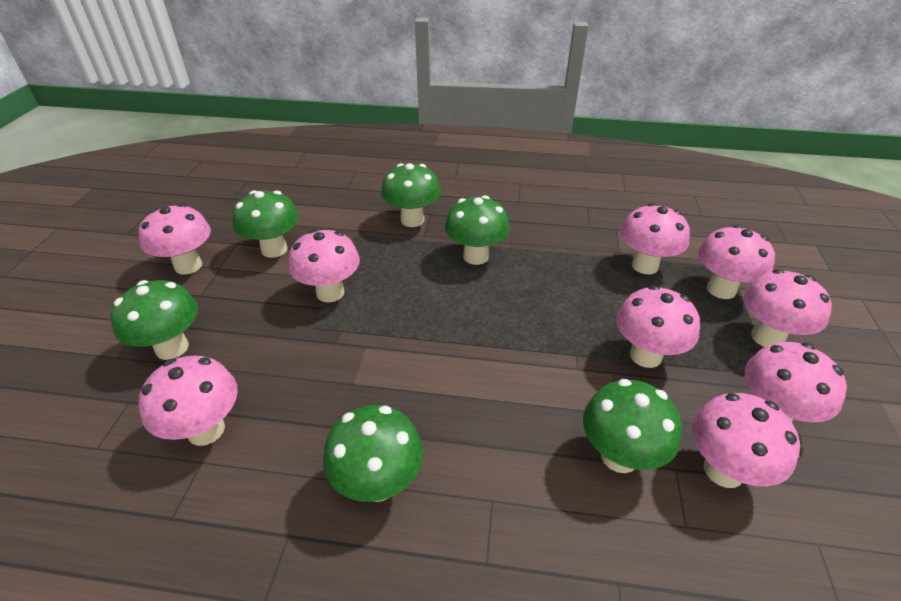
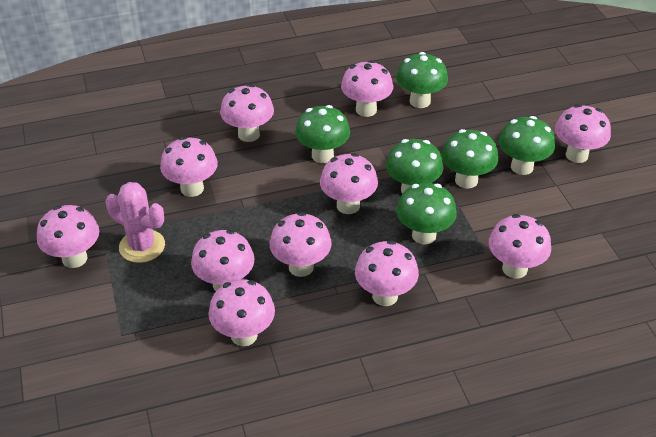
pink cactus: none = 0 -> [106,182,165,263] = 1
pink mushroom: [138,204,211,275] [138,356,238,446] [288,229,360,303] [616,285,700,368] [620,203,690,274] [692,393,800,488] [698,225,775,299] [744,269,832,347] [745,342,847,422] = 9 -> [37,205,99,268] [160,137,218,197] [191,230,255,291] [209,279,275,346] [220,84,274,142] [270,212,332,277] [320,153,378,214] [341,60,393,117] [355,240,419,306] [489,214,551,278] [555,104,611,163] = 11

